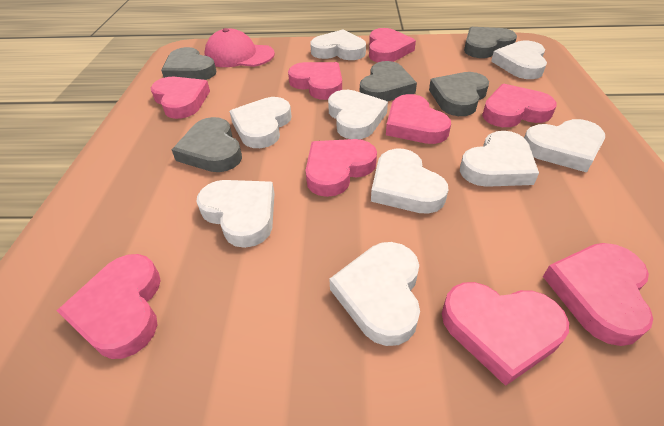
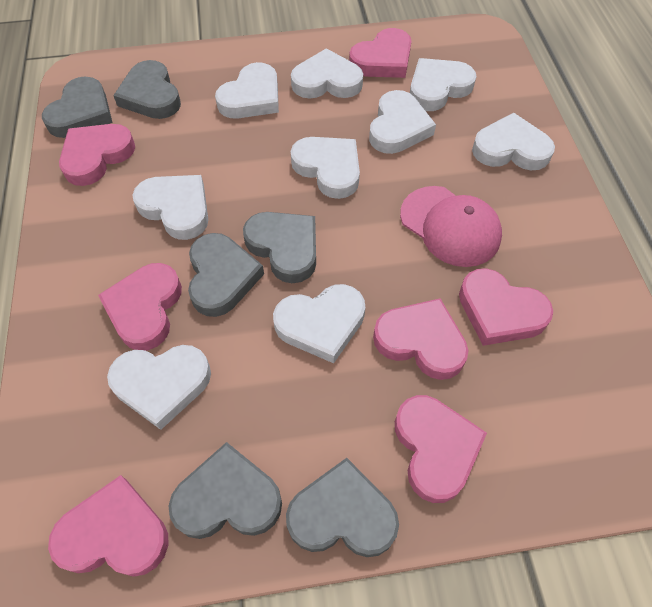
grey heart: [161,47,216,80] [172,117,242,172] [360,61,417,102] [429,72,489,116] [464,27,517,58] = 5 -> [42,76,113,138] [113,60,181,119] [169,442,282,539] [188,233,264,317] [243,212,316,283] [286,458,399,557] = 6
pink heart: [57,254,161,359] [151,77,210,119] [288,62,342,100] [306,139,377,197] [369,28,416,62] [386,94,451,144] [442,282,569,386] [482,84,557,127] [543,243,653,346] = 9 -> [48,475,168,577] [59,124,135,186] [98,263,182,351] [349,28,412,78] [373,298,469,380] [395,395,487,503] [459,268,553,346] = 7

